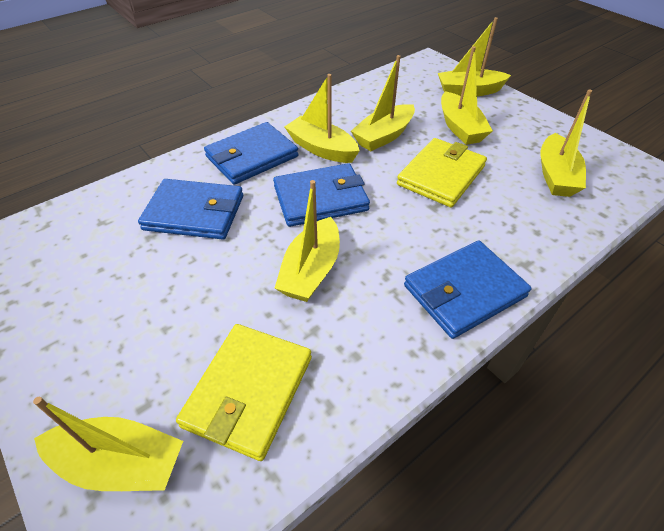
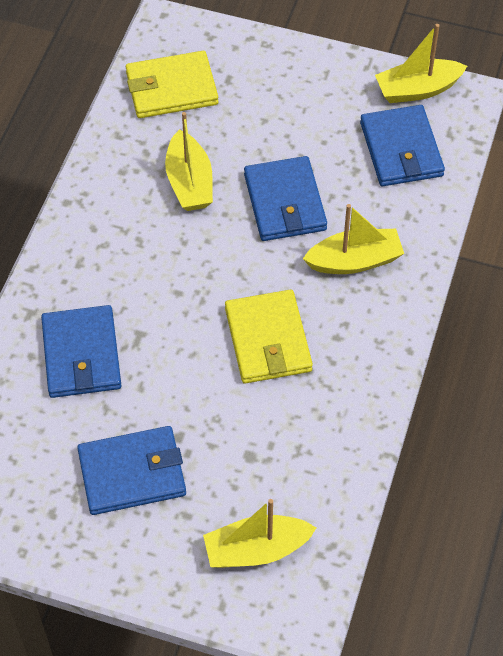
yellow boat: [33,397,183,491] [275,180,340,302] [285,74,360,163] [351,55,415,151] [438,17,511,96] [441,46,493,145] [541,90,592,197] = 7 -> [165,112,213,211] [203,499,316,568] [303,204,404,274] [375,24,467,103] = 4

